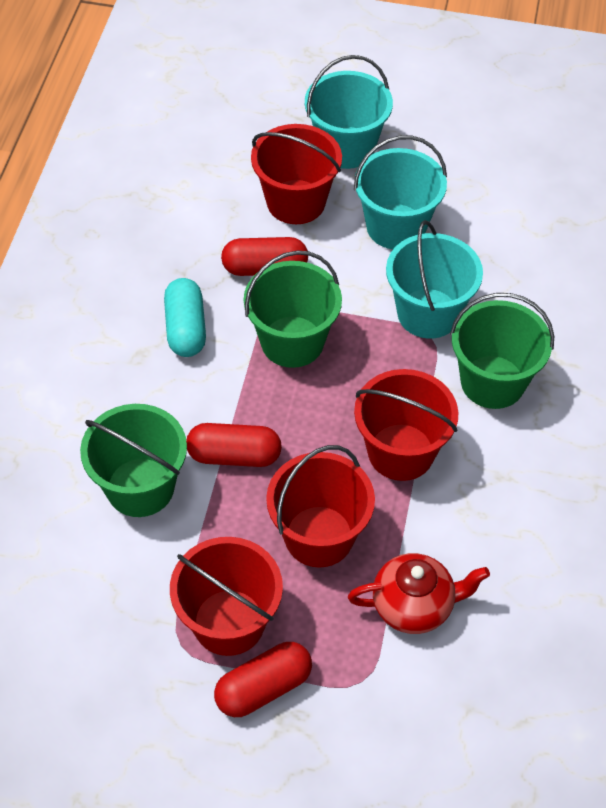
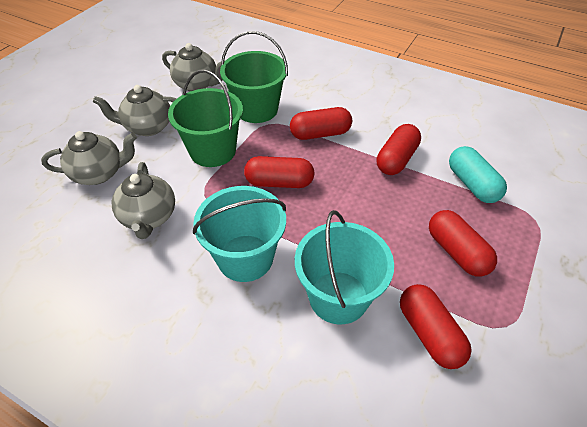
green bucket: [80,404,187,517] [244,250,342,368] [450,293,554,409] = 3 -> [168,70,243,167] [220,31,288,123] = 2
grey teapot: none = 0 -> [41,131,137,185] [93,85,177,136] [112,162,175,239] [162,43,225,91] = 4
red bucket: [170,537,283,656] [251,124,342,224] [266,445,375,567] [354,369,458,481] = 4 -> none = 0
red capsule: [186,423,282,467] [214,642,312,717] [221,237,308,276] = 3 -> [244,156,315,188] [290,107,352,140] [377,124,421,175] [400,284,472,369] [429,210,497,277] = 5
red teapot: [348,553,490,634] = 1 -> none = 0
turquoise bucket: [305,55,393,169] [354,135,447,249] [386,220,483,339] = 3 -> [193,186,286,282] [295,210,394,324] = 2

